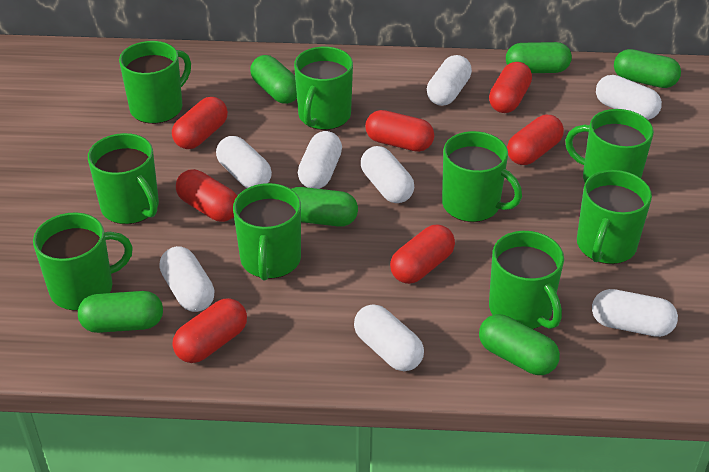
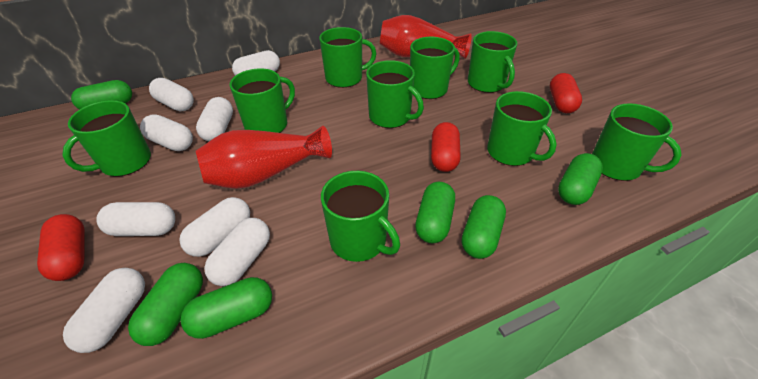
red capsule: [172,97,228,149] [172,298,247,363] [176,169,237,222] [365,110,434,152] [390,225,455,284] [489,62,532,113] [507,115,564,165] = 7 -> [37,214,85,281] [431,122,461,172] [550,73,582,113] = 3
red vase: none = 0 -> [196,126,332,189] [380,15,472,59] = 2

